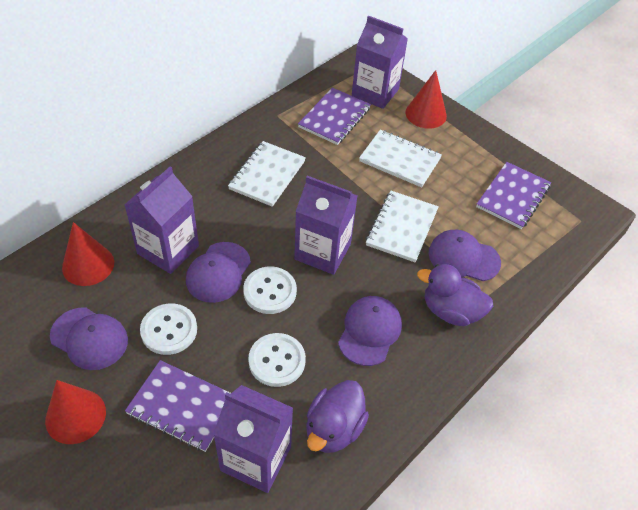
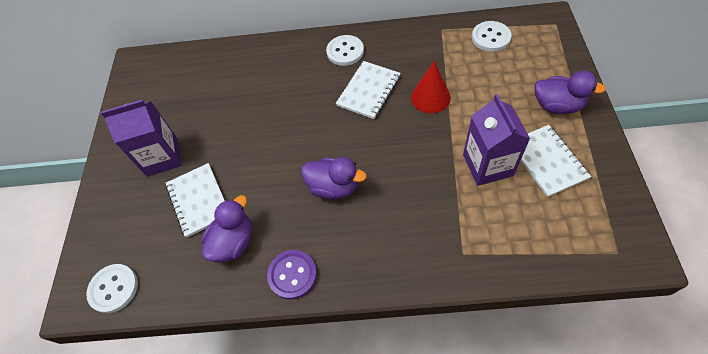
purple button: none = 0 -> [267,250,317,300] = 1
purple cap: [50,307,128,370] [186,242,251,303] [338,296,402,366] [429,230,501,281] = 4 -> none = 0
purple carton: [124,167,199,274] [213,385,293,493] [294,176,357,275] [352,15,408,109] = 4 -> [101,100,182,177] [463,94,530,186] = 2
purple duck: [306,380,369,453] [417,264,493,326] = 2 -> [202,195,252,263] [301,157,367,199] [534,71,606,114] = 3
purple notebook: [125,360,231,452] [298,88,371,145] [476,162,551,229] = 3 -> none = 0
red cone: [45,380,106,444] [62,222,114,286] [405,70,447,129] = 3 -> [411,61,451,113] = 1

